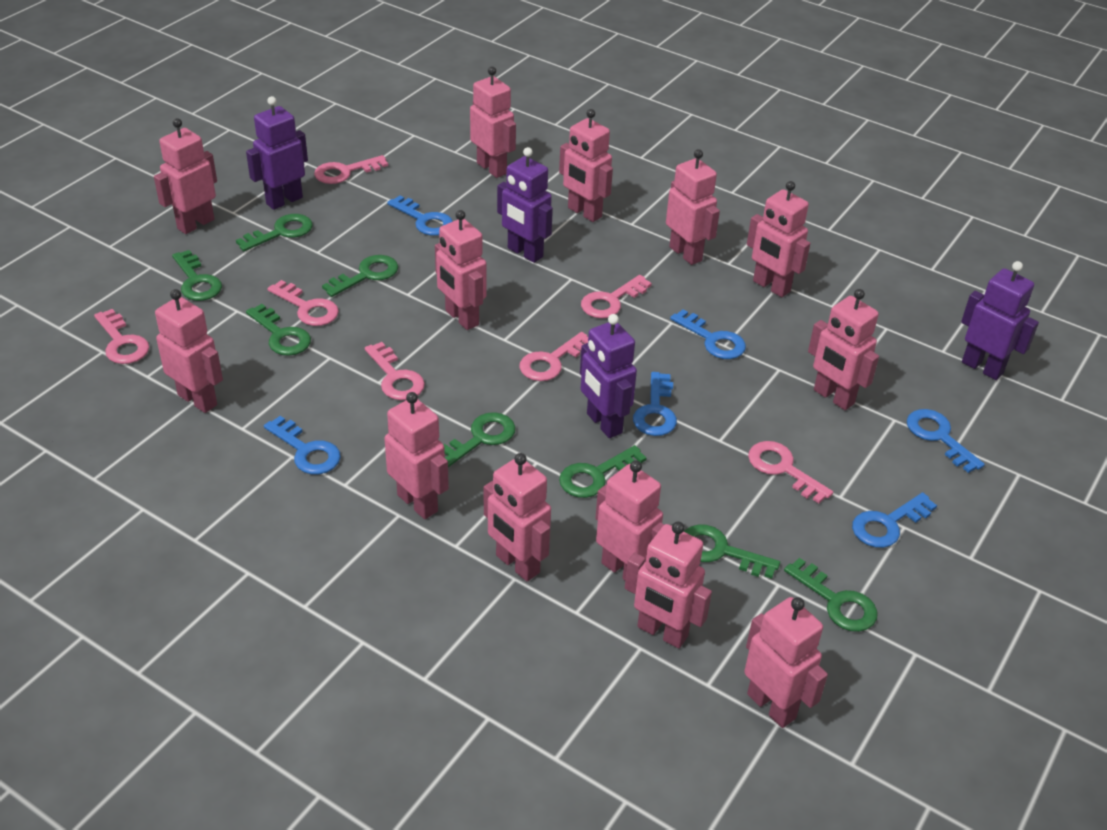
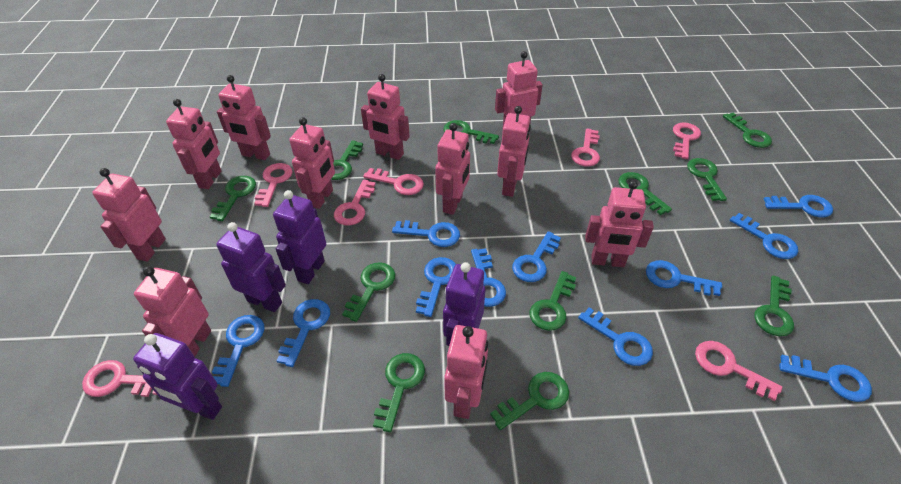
blue key: [264,416,341,474] [387,195,453,236] [633,372,677,436] [670,309,746,359] [852,492,937,548] [907,409,985,473] = 6 -> [212,315,265,387] [277,299,330,367] [392,220,460,247] [416,257,456,317] [471,248,506,307] [512,231,561,282] [578,307,653,366] [646,260,722,296] [730,213,798,259] [764,195,833,217] [779,355,872,402] = 11
green key: [172,250,222,301] [236,214,313,251] [246,304,311,356] [322,255,398,297] [444,412,515,467] [559,445,647,498] [684,524,780,579] [784,558,878,632] = 8 -> [210,176,256,221] [331,140,363,180] [342,262,395,322] [373,353,425,432] [443,120,499,144] [490,372,569,430] [530,271,576,331] [618,172,672,215] [687,158,727,201] [723,113,772,148] [754,275,794,336] = 11
pink robot: [154,118,217,234] [155,289,223,413] [384,392,449,519] [435,210,487,330] [470,67,516,178] [484,453,551,582] [559,109,613,222] [595,460,664,580] [625,522,712,648] [666,149,720,265] [744,597,828,728] [747,181,810,297] [808,289,879,410] = 13 -> [92,168,166,262] [134,266,211,357] [166,99,221,189] [217,75,271,160] [289,117,335,209] [361,74,410,160] [435,123,470,215] [444,325,488,419] [495,51,543,126] [497,106,531,197] [585,180,654,267] = 11

